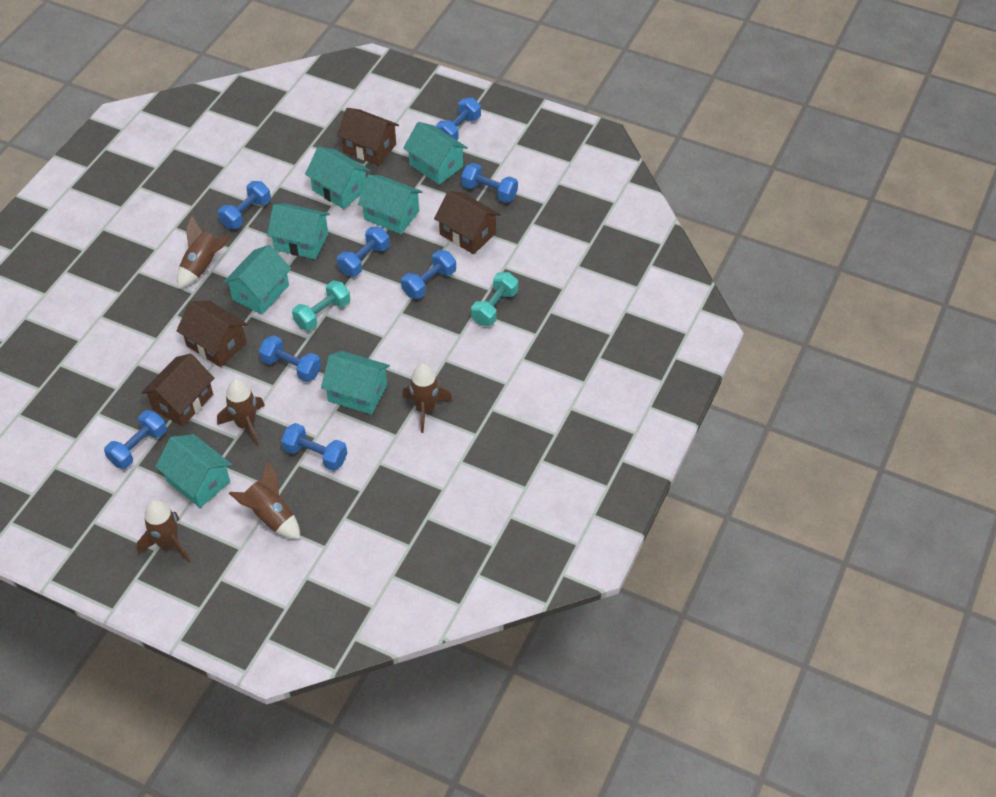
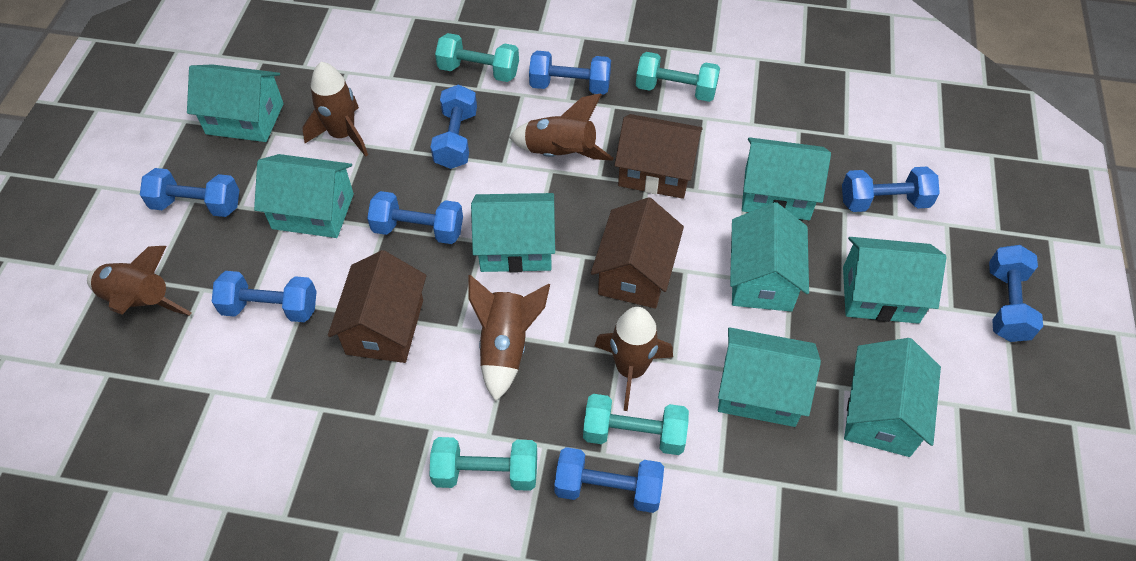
brown house: [141,354,215,427] [176,301,248,367] [337,108,399,166] [434,191,501,254] = 4 -> [328,250,426,363] [591,197,684,309] [615,114,703,199] = 3
turquoise dumbbell: [292,280,350,331] [471,272,518,326] = 2 -> [429,437,537,491] [435,33,519,82] [583,394,689,455] [636,52,720,102] = 4
turquoise house: [155,434,232,508] [223,245,291,315] [267,203,330,259] [305,147,370,209] [321,351,390,414] [358,175,422,234] [403,122,468,185] = 7 -> [187,64,284,142] [254,154,354,238] [471,193,555,273] [718,327,821,427] [730,202,809,312] [742,137,831,220] [843,237,946,324] [844,338,941,457] = 8

